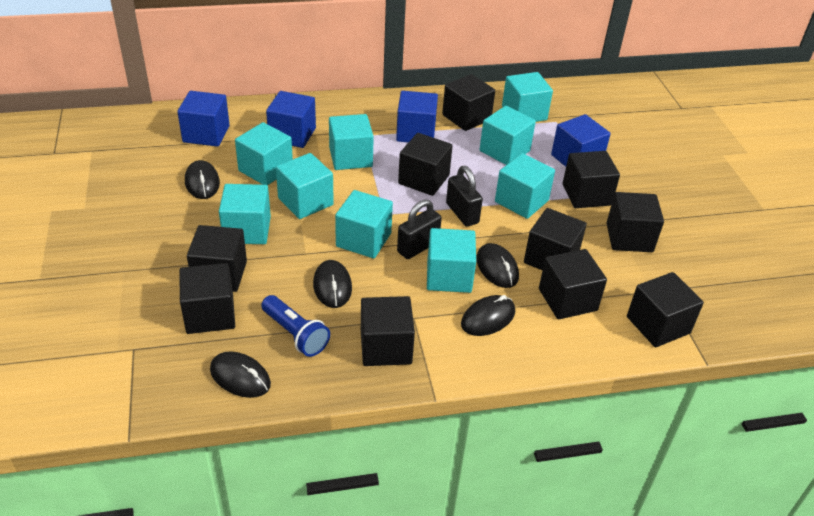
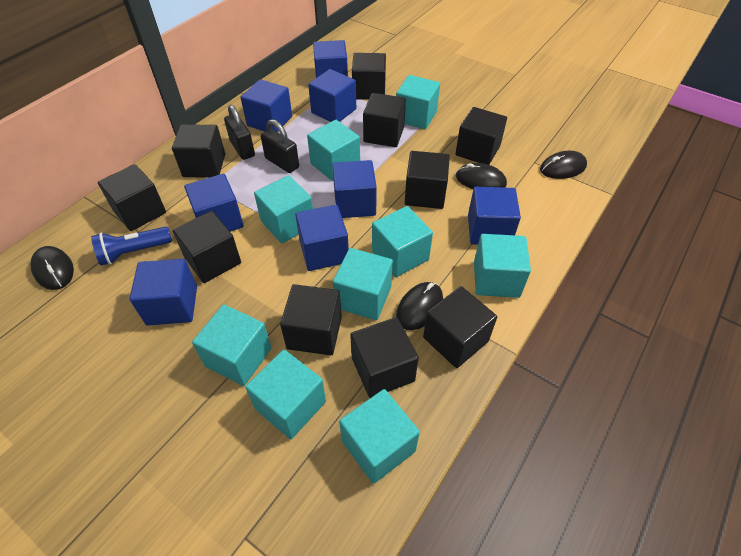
black mouse: [185,160,220,199] [210,351,271,398] [313,260,352,308] [461,295,515,336] [476,243,519,288] = 5 -> [30,246,74,290] [396,282,443,330] [456,163,507,189] [540,151,587,179] = 4
blue cube: [177,91,230,147] [266,91,316,148] [396,91,438,143] [551,114,611,167] = 4 -> [129,259,197,326] [184,174,244,232] [240,79,292,132] [295,205,349,271] [308,69,356,122] [313,40,348,78] [332,160,377,218] [468,187,521,245] = 8

